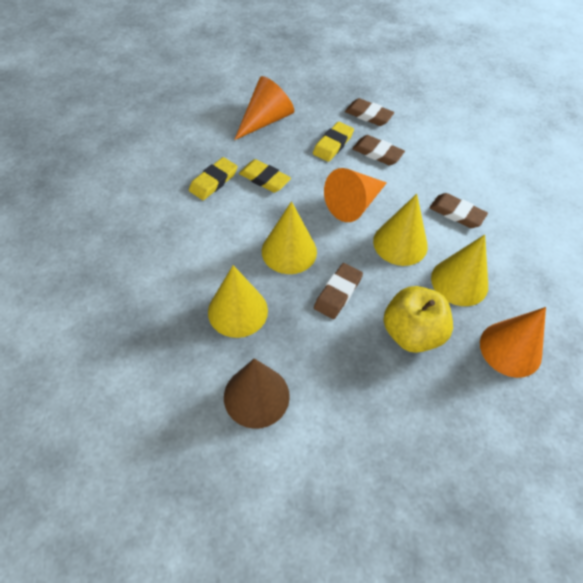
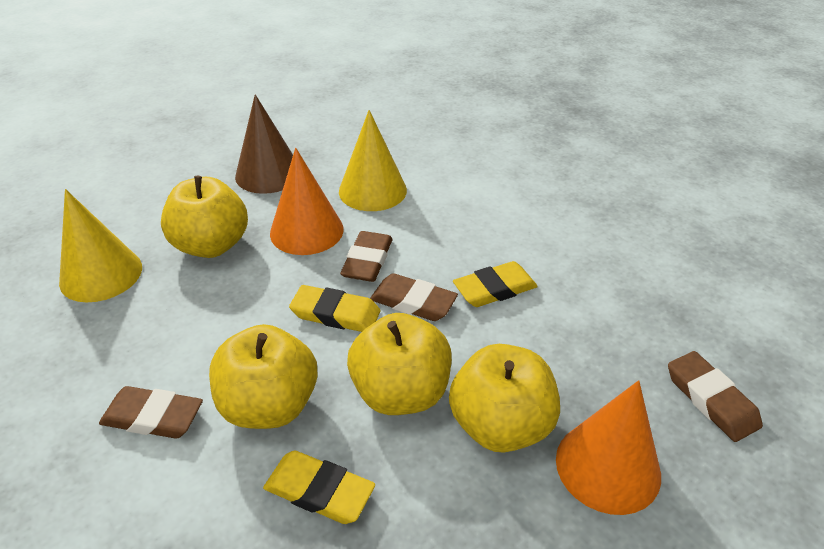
orange cone: [234,76,294,140] [324,168,387,222] [480,307,546,378] = 3 -> [270,148,344,255] [556,380,661,515] = 2
yellow apple: [384,286,453,353] = 1 -> [161,176,248,258] [209,324,317,429] [347,313,452,415] [449,344,560,453] = 4
yellow cone: [208,265,268,338] [262,201,317,274] [373,194,428,266] [431,235,488,306] = 4 -> [59,189,142,302] [339,110,407,211] = 2

